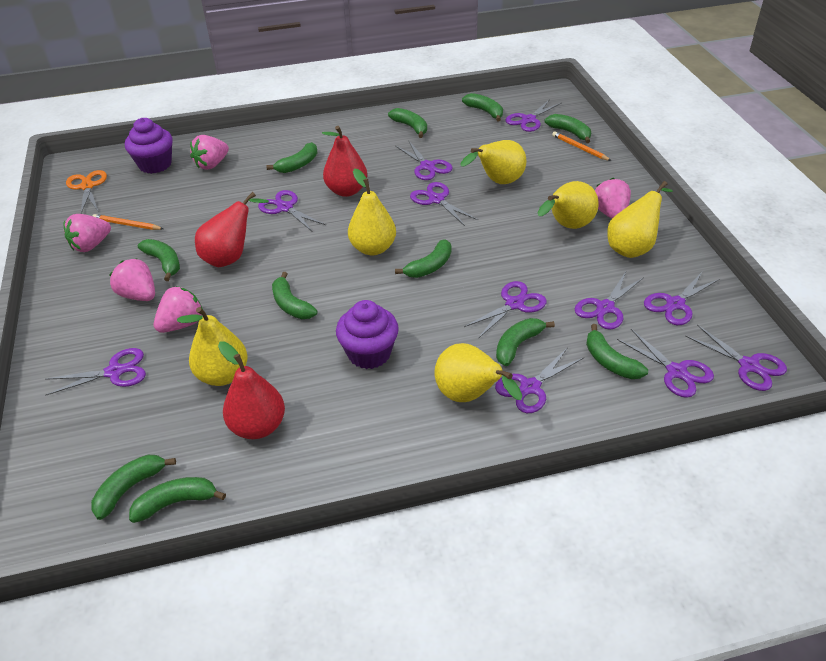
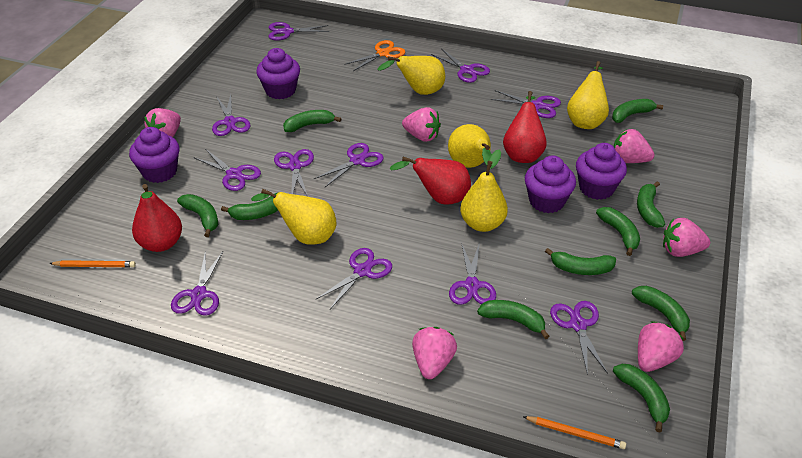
green banana: [91,455,176,520] [129,477,226,523] [138,239,180,281] [266,142,318,173] [272,272,317,319] [388,108,427,138] [395,239,451,278] [462,93,503,122] [496,318,555,366] [545,114,591,143] [586,324,648,379] = 11 -> [177,194,218,237] [221,193,278,220] [283,110,341,132] [477,300,550,339] [545,248,616,275] [596,207,640,256] [612,99,663,123] [613,364,670,433] [632,286,690,341] [637,181,665,228] = 10
pink strawberry: [64,214,111,252] [109,258,155,301] [154,286,203,333] [190,135,229,170] [595,178,631,219] = 5 -> [144,108,181,137] [402,107,441,142] [412,327,457,379] [614,129,655,163] [638,321,684,372] [663,218,710,257] = 6
purple cupcake: [125,118,173,174] [336,300,399,369] = 2 -> [129,127,179,183] [256,48,300,99] [525,155,576,213] [576,143,627,200] = 4
yellow pear: [177,307,248,386] [348,168,396,256] [434,343,522,402] [461,140,526,184] [538,181,599,229] [607,181,673,258] = 6 -> [251,189,337,245] [377,56,445,95] [448,124,491,168] [460,149,508,232] [567,61,609,129] = 5

